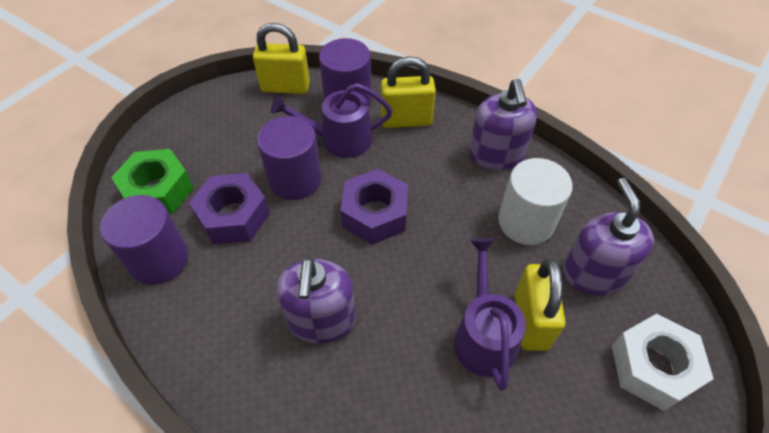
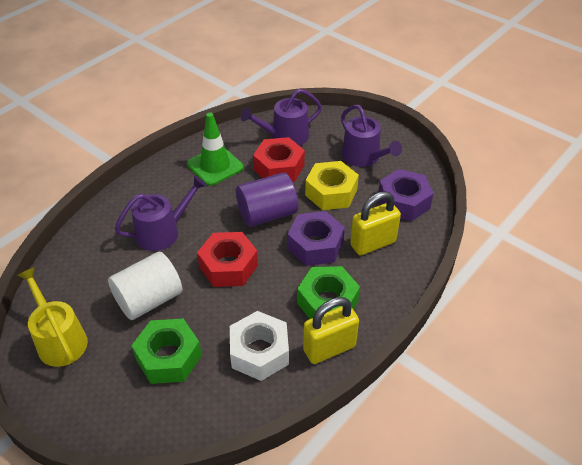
green nut: [111,149,193,214] = 1 -> [131,319,202,384] [297,266,360,319] = 2
green traffic cone: none = 0 -> [187,112,244,186] = 1
purple cylinder: [100,195,188,285] [257,116,322,200] [319,38,372,107] = 3 -> [236,172,298,227] = 1
purple soap dispenser: [276,257,356,344] [469,79,537,170] [563,178,654,295] = 3 -> none = 0
purple watering can: [271,83,393,158] [454,238,526,391] = 2 -> [115,175,207,251] [241,89,322,146] [341,105,402,167] = 3
red nut: none = 0 -> [197,232,258,287] [253,137,305,182] = 2
yellow nut: none = 0 -> [305,161,359,210] = 1
yellow padlock: [253,23,310,94] [381,56,436,128] [515,258,565,351] = 3 -> [303,297,359,364] [350,191,401,255] = 2
yellow watering can: none = 0 -> [18,267,88,367] = 1

